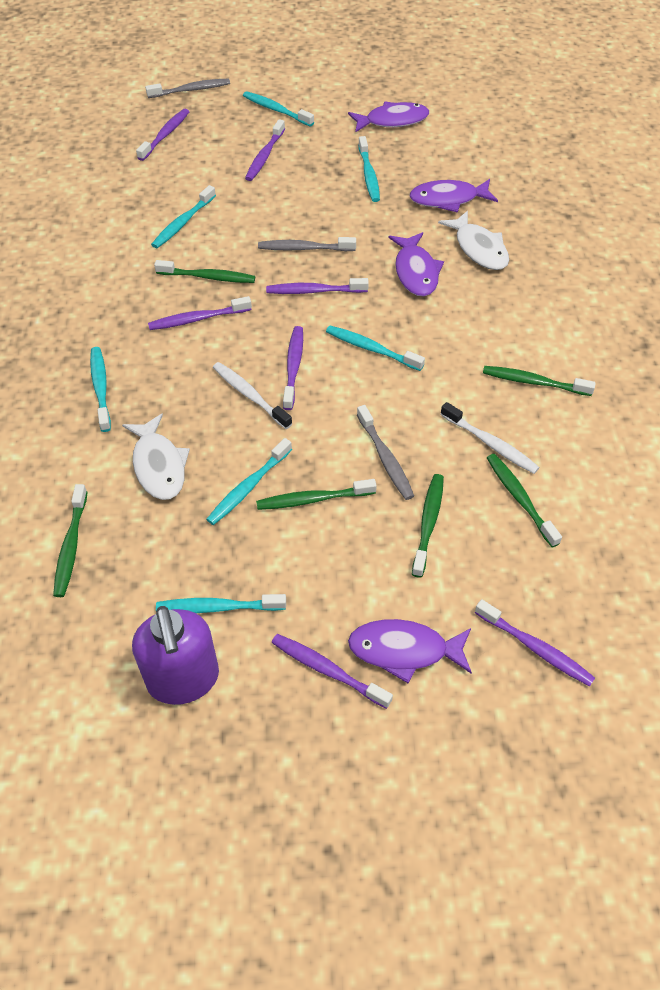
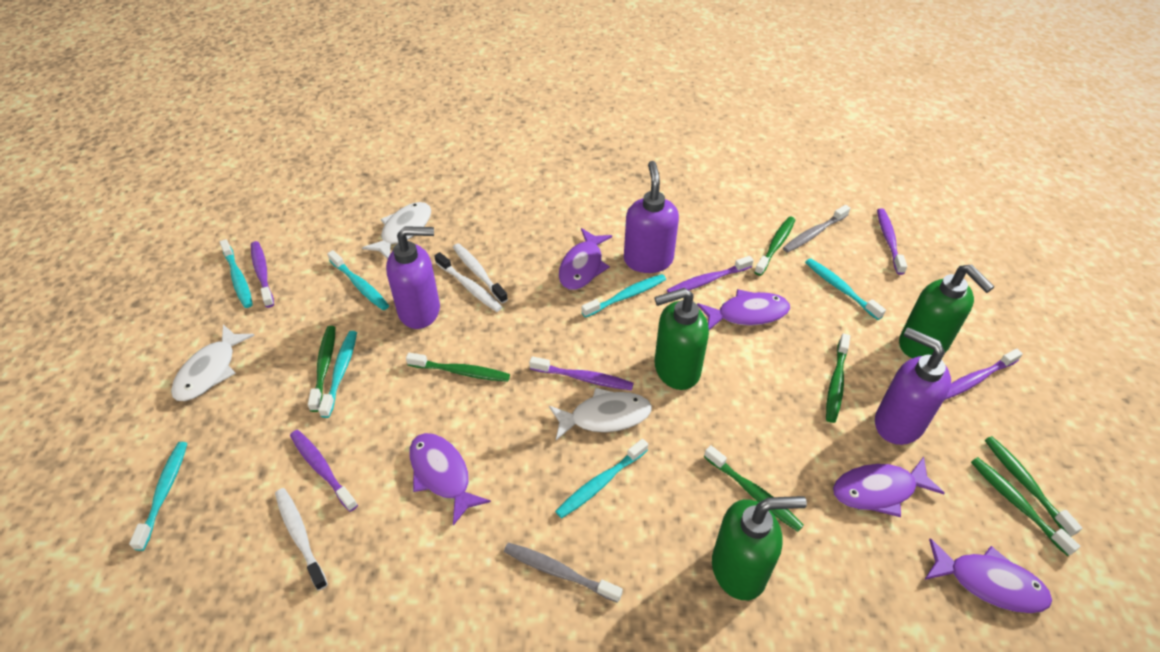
green soap dispenser: none = 0 -> [654,288,709,390] [712,496,807,600] [899,264,994,358] = 3
green toothbrush: [53,484,87,597] [154,260,255,283] [256,479,377,510] [412,474,444,578] [483,366,596,396] [487,454,562,547] = 6 -> [308,326,336,412] [406,353,510,382] [704,445,804,532] [754,217,795,276] [826,333,850,423] [971,457,1080,556] [985,436,1082,536] = 7
grey toothbrush: [145,79,230,98] [258,237,356,251] [357,405,414,500] = 3 -> [504,543,623,603] [783,205,850,253] = 2
purple fish: [348,101,429,133] [348,619,472,683] [389,232,444,296] [409,179,498,213] = 4 -> [409,433,491,525] [559,228,612,290] [697,289,790,330] [833,457,945,517] [924,538,1052,613] = 5
purple soap dispenser: [132,606,219,705] = 1 -> [386,226,440,329] [624,161,679,273] [875,327,951,445] = 3
purple toothbrush: [136,109,189,161] [148,296,252,330] [245,119,285,181] [266,278,369,294] [271,634,393,709] [283,326,303,410] [475,599,595,687] = 7 -> [251,241,274,308] [290,430,358,512] [529,356,634,390] [667,256,754,293] [877,208,907,275] [945,349,1023,400] = 6
white fish: [122,413,190,500] [438,210,509,270] = 2 -> [171,325,255,401] [362,202,431,259] [549,388,652,440] = 3
white toothbrush: [213,362,292,429] [440,402,540,474] = 2 -> [275,488,328,591] [434,252,502,312] [453,243,508,303] = 3

